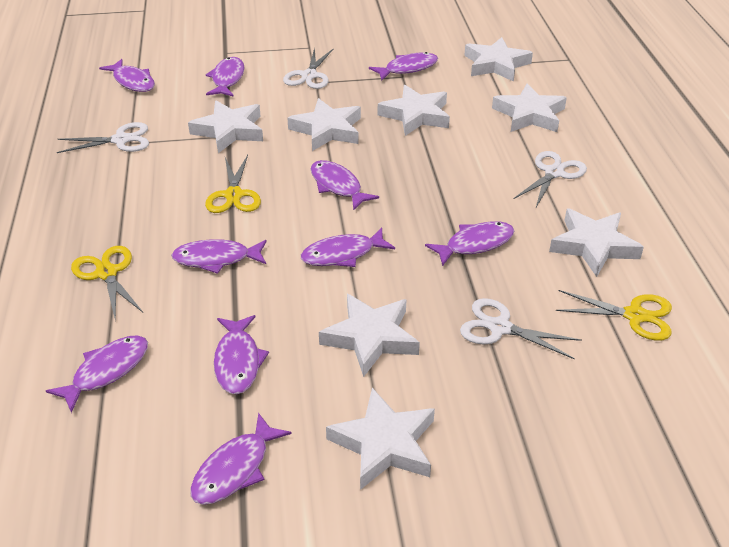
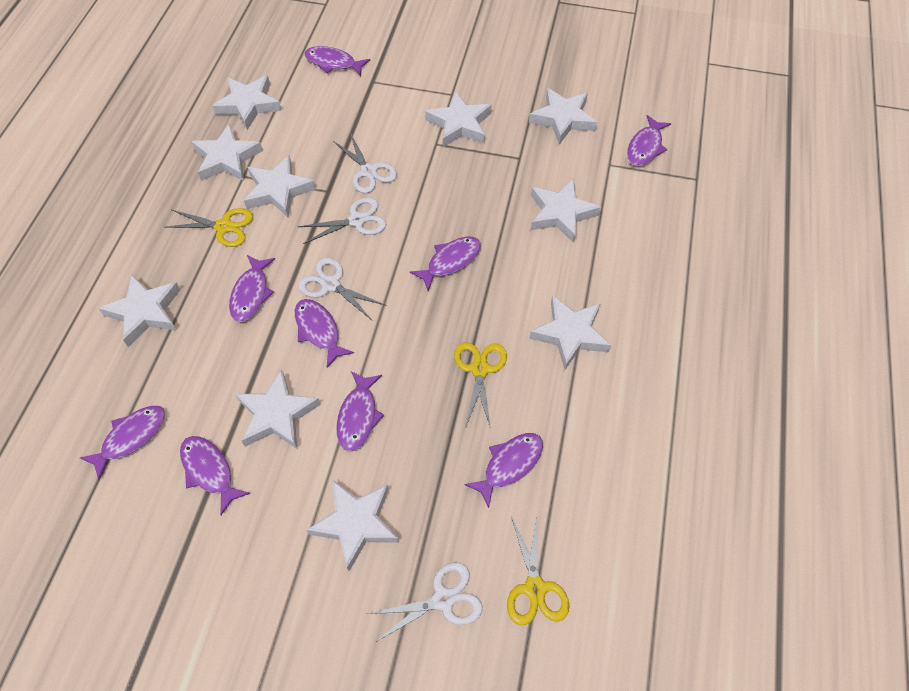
purple fish: [46,335,148,413] [99,59,155,92] [171,239,267,274] [190,413,292,505] [206,57,245,97] [214,315,269,394] [301,227,395,267] [311,160,379,211] [369,52,438,81] [425,221,514,266] = 10 -> [80,406,165,480] [180,436,250,515] [229,255,275,322] [295,299,354,368] [304,46,370,76] [336,371,384,452] [410,236,481,291] [464,433,543,508] [627,115,671,166] = 9
white star: [188,100,263,153] [287,98,361,151] [319,294,420,377] [326,388,435,490] [378,85,450,136] [464,37,533,82] [492,83,567,132] [549,209,644,277] = 8 -> [98,274,180,347] [191,124,263,181] [212,75,282,130] [235,369,321,449] [244,155,316,217] [307,480,399,571] [425,91,492,147] [529,88,597,144] [529,295,611,370] [531,179,601,243] = 10

